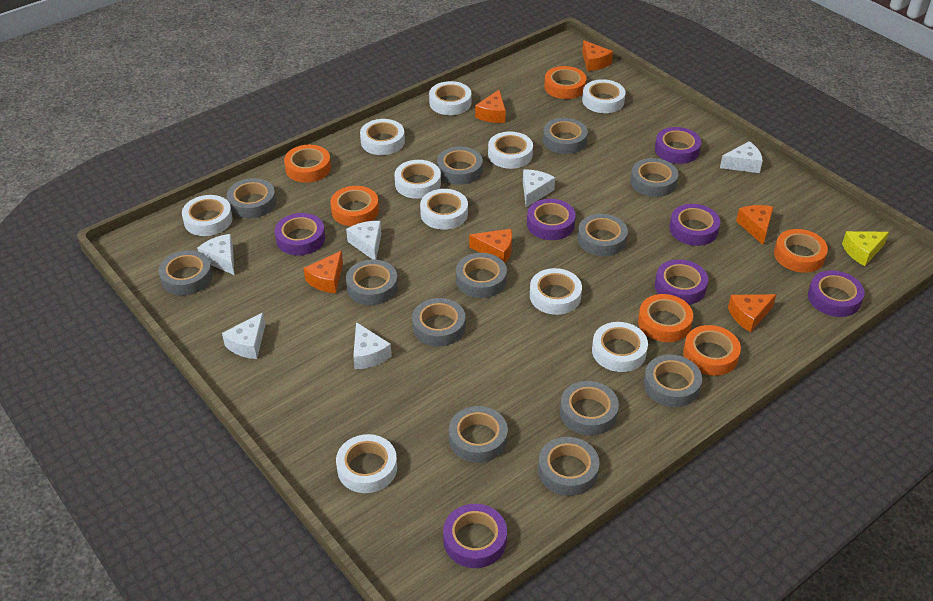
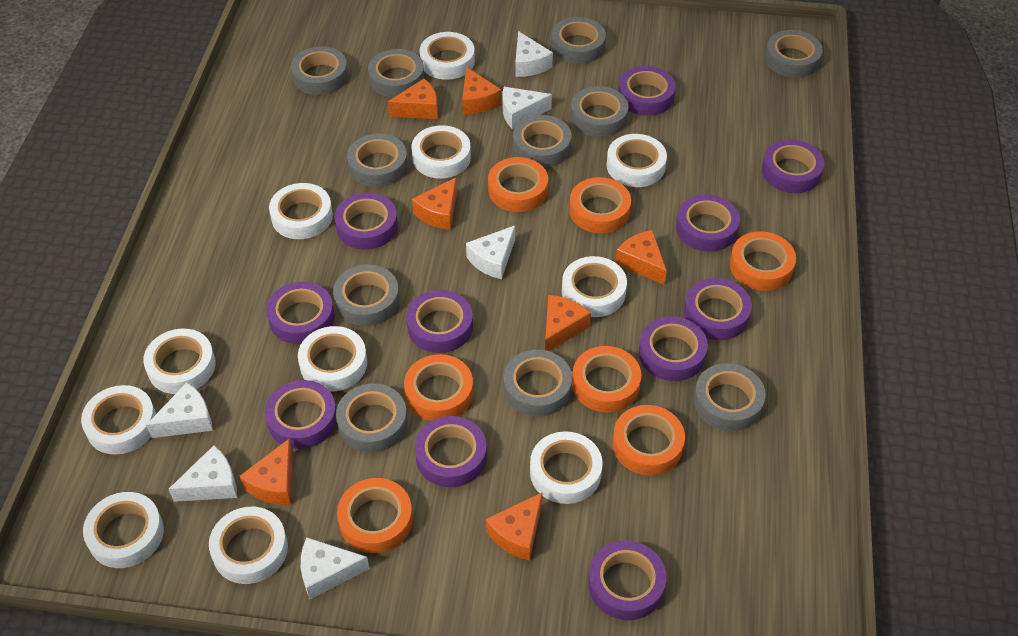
grey tape: [158,250,213,295] [227,178,276,218] [346,259,398,305] [412,298,466,347] [437,146,483,185] [449,406,508,463] [456,253,507,298] [538,437,600,496] [543,118,588,154] [560,381,619,436] [578,214,628,256] [630,158,678,197] [644,355,702,407] = 13 -> [291,46,348,95] [333,265,399,326] [336,383,407,453] [347,134,408,187] [368,49,425,98] [504,350,572,416] [513,115,571,167] [551,17,606,64] [571,86,628,137] [694,363,766,431] [765,30,823,78] = 11
orange cheese: [304,251,343,293] [469,229,512,263] [475,90,506,123] [582,40,613,71] [728,294,776,332] [736,205,773,245] = 6 -> [240,438,293,505] [387,79,438,119] [412,177,457,230] [462,67,501,114] [486,492,543,561] [545,295,591,351] [615,230,667,285] = 7
orange tape: [284,145,331,183] [330,186,379,226] [544,66,587,99] [638,294,693,342] [683,325,741,376] [774,229,828,273] = 6 -> [337,478,413,553] [404,354,473,421] [488,157,548,212] [569,177,631,233] [572,346,641,413] [613,405,685,475] [730,231,796,291] = 7
purple tape: [275,213,325,256] [443,504,507,568] [527,199,576,240] [655,127,701,164] [655,259,708,305] [670,204,720,246] [808,270,865,317] = 7 -> [265,380,337,449] [266,282,335,344] [335,193,398,250] [406,290,473,353] [415,416,487,487] [588,540,666,620] [618,66,676,116] [639,316,708,381] [676,194,740,252] [684,278,752,340] [762,139,824,193] = 11
white tape: [182,195,233,236] [336,434,397,493] [360,119,405,155] [394,160,441,199] [420,189,468,230] [429,81,472,115] [488,131,533,169] [530,268,582,315] [582,79,626,113] [592,322,648,372] = 10 -> [81,385,156,455] [83,492,164,568] [143,329,216,394] [209,507,288,584] [269,183,333,239] [298,326,367,392] [412,125,471,179] [420,32,475,80] [530,431,603,504] [562,256,627,317] [607,134,667,187] = 11
yellow cheese: [842,231,889,266] = 1 -> none = 0

